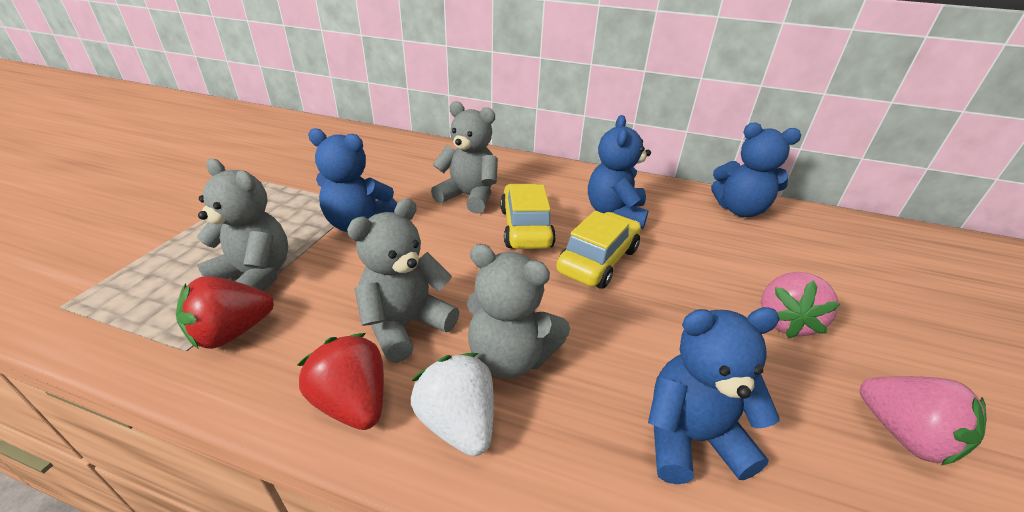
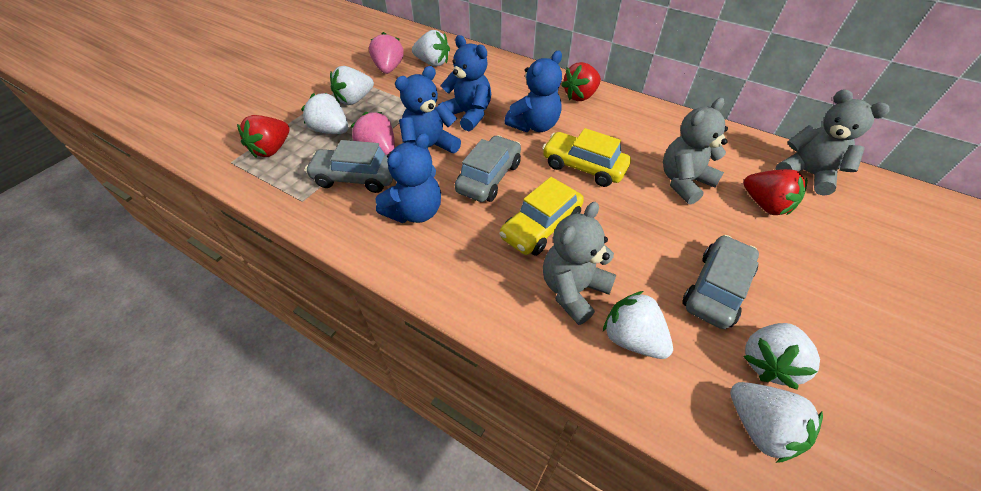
grey car: none = 0 -> [305,140,393,193] [455,135,521,202] [682,235,759,329] = 3
grey teddy bear: [197,159,288,291] [347,198,459,363] [431,101,498,214] [467,244,570,378] = 4 -> [543,202,616,325] [663,98,728,205] [775,89,890,196] = 3
red strawberry: [176,276,274,349] [297,333,384,430] = 2 -> [237,115,290,158] [561,62,601,101] [743,169,808,215] = 3
white strawberry: [411,353,494,456] = 1 -> [301,93,349,134] [330,66,374,105] [412,30,450,66] [603,291,673,359] [730,382,823,463] [743,323,820,389] = 6

